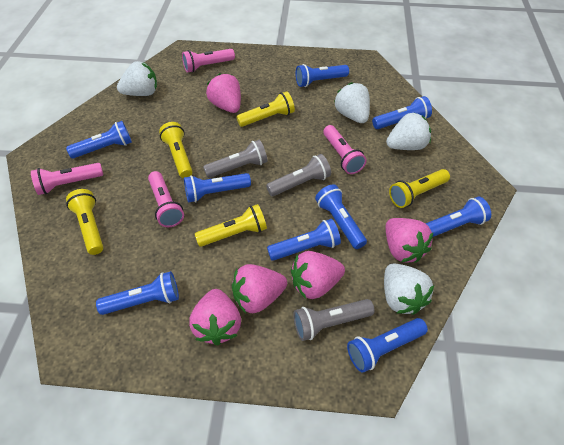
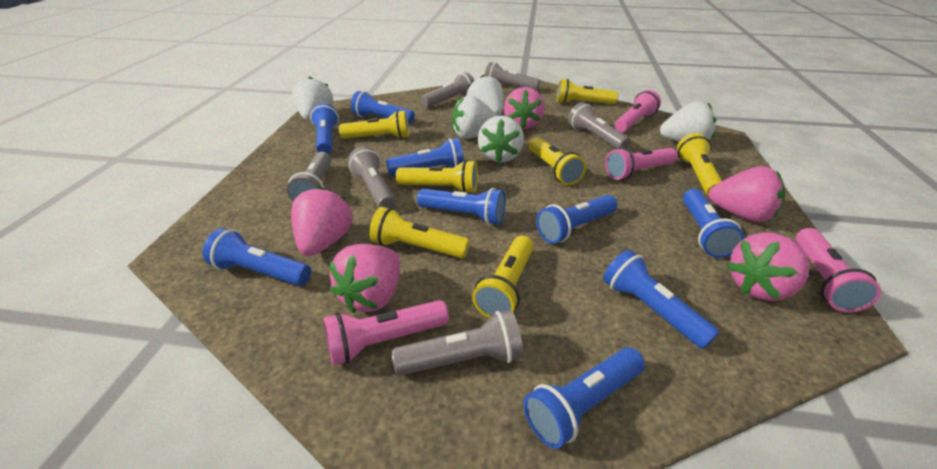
grey flashlight: [203,140,268,178] [266,154,331,196] [293,299,375,341] = 3 -> [287,152,331,201] [348,147,396,208] [392,310,524,376] [421,72,474,108] [484,62,540,91] [568,102,630,149] = 6
white strawberry: [117,61,157,96] [334,82,370,123] [384,263,434,315] [386,112,431,150] = 4 -> [292,77,333,121] [452,95,497,139] [466,75,504,116] [478,116,524,163] [660,101,716,142] = 5
yellow flashlight: [66,189,103,255] [159,122,193,178] [195,204,267,247] [236,91,295,127] [389,169,450,208] = 5 -> [339,110,409,139] [369,207,470,258] [396,160,478,193] [472,235,534,318] [529,137,586,185] [557,79,618,104] [677,133,722,196] = 7

